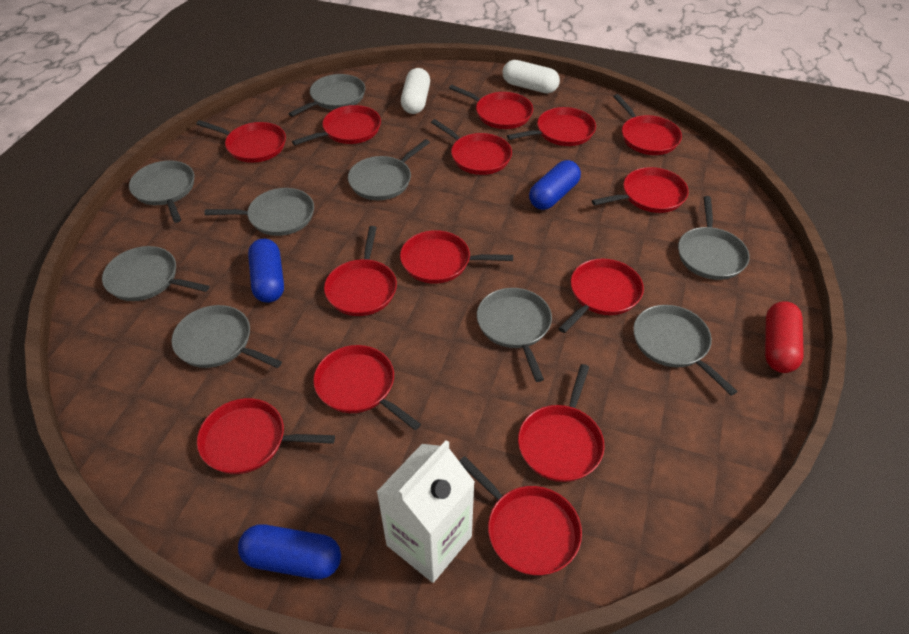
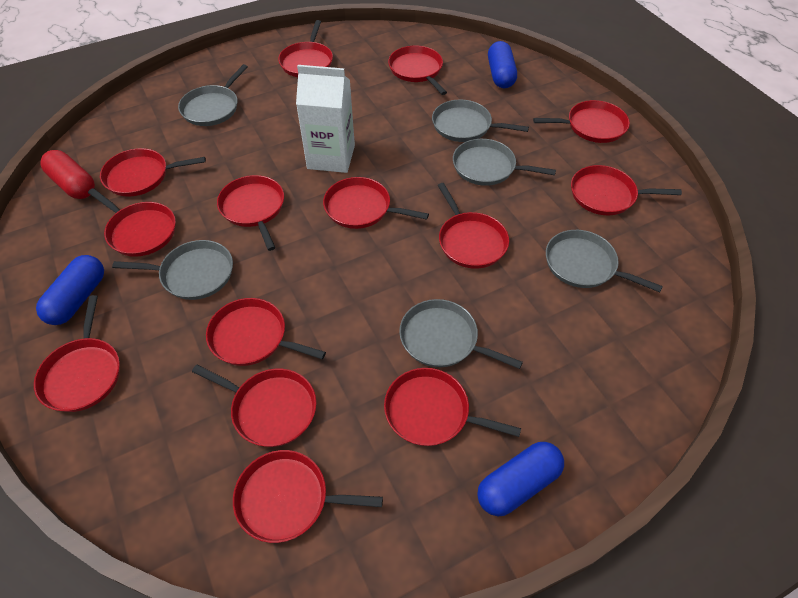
grey pan: [102,246,209,301] [129,161,194,223] [172,305,282,368] [204,188,314,236] [288,74,365,117] [348,139,430,200] [477,288,552,382] [633,305,738,396] [678,196,750,280] = 9 -> [112,240,233,300] [178,64,248,126] [399,299,523,369] [432,100,529,142] [453,139,556,186] [546,230,663,292] = 6
white capsule: [401,68,430,114] [503,60,560,93] = 2 -> none = 0

